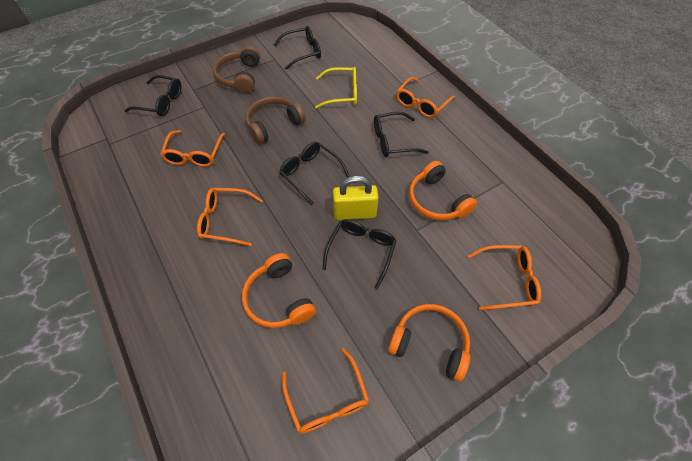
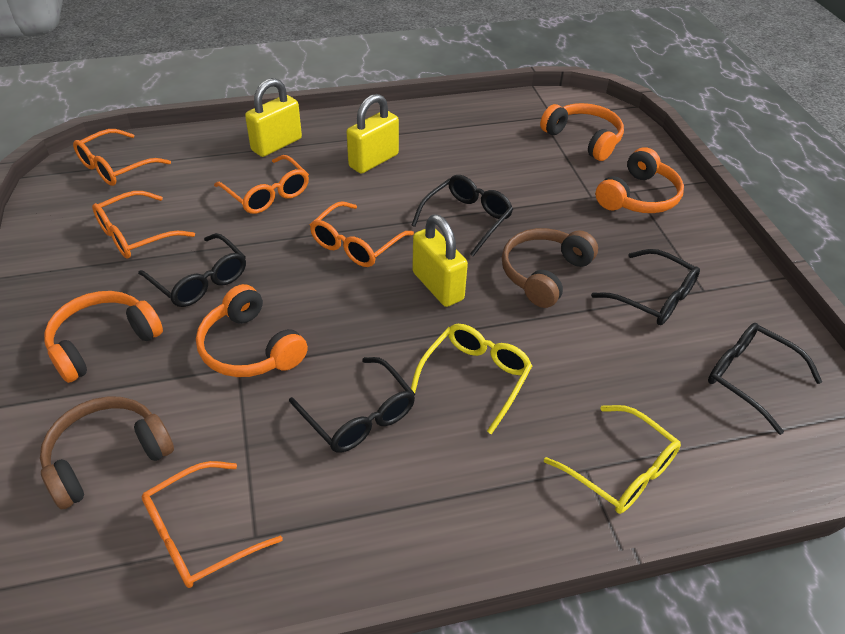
orange headphones: [242,253,316,328] [388,304,470,382] [409,161,477,220] = 3 -> [44,291,163,383] [196,284,308,377] [540,103,624,161] [596,147,684,213] = 4
yellow glasses: [315,67,357,109] = 1 -> [411,324,532,434] [544,405,681,514] = 2
yellow padlock: [333,176,379,220] = 1 -> [245,78,302,157] [347,94,399,174] [412,215,468,307] = 3

